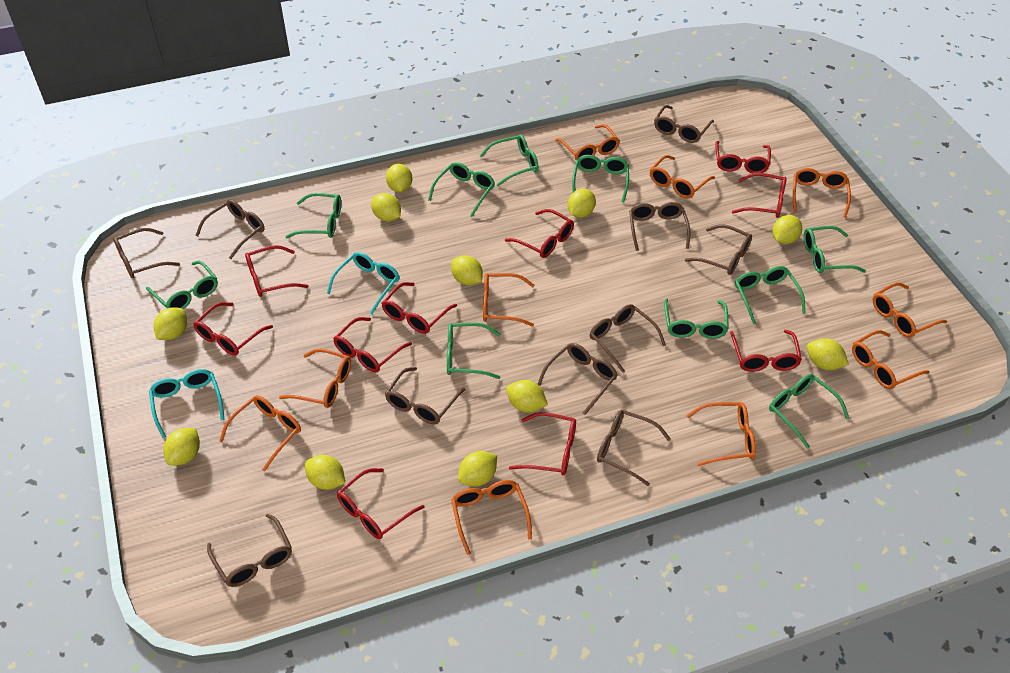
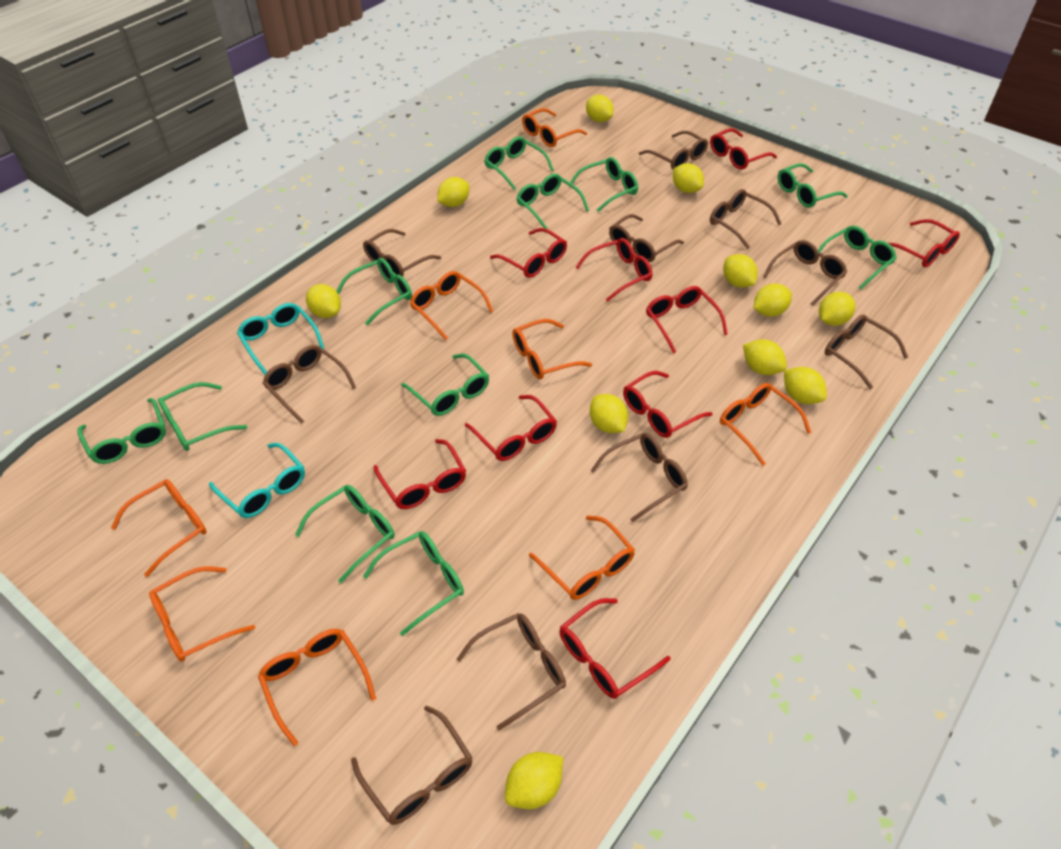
green glasses: [146,261,218,309] [285,193,341,238] [428,162,495,217] [447,323,501,379] [480,135,539,186] [572,155,629,202] [664,298,729,339] [735,266,805,324] [769,374,849,448] [804,226,866,273] = 10 -> [78,398,166,464] [158,382,247,451] [295,485,395,583] [337,258,412,325] [363,531,464,636] [401,353,489,416] [484,136,554,190] [516,174,589,229] [570,157,638,212] [778,163,848,208] [818,226,897,290] = 11
orange glasses: [219,395,301,472] [279,348,351,408] [451,480,532,555] [483,273,535,327] [555,124,620,160] [650,155,715,198] [686,402,756,466] [793,168,851,218] [852,330,929,389] [872,282,947,337] = 10 -> [111,479,207,577] [149,566,255,662] [258,629,376,746] [410,271,493,340] [512,319,592,379] [522,108,587,147] [529,515,635,600] [720,383,811,466] = 8
red glasses: [193,302,273,356] [245,245,308,297] [333,317,412,372] [337,468,424,539] [382,282,457,334] [505,209,574,258] [509,412,576,475] [715,141,771,173] [730,330,802,372] [732,173,787,218] = 10 -> [374,439,466,509] [465,395,557,461] [490,228,567,278] [559,598,671,699] [575,238,652,302] [623,371,713,438] [646,286,728,354] [710,128,777,169] [889,219,960,267] = 9

